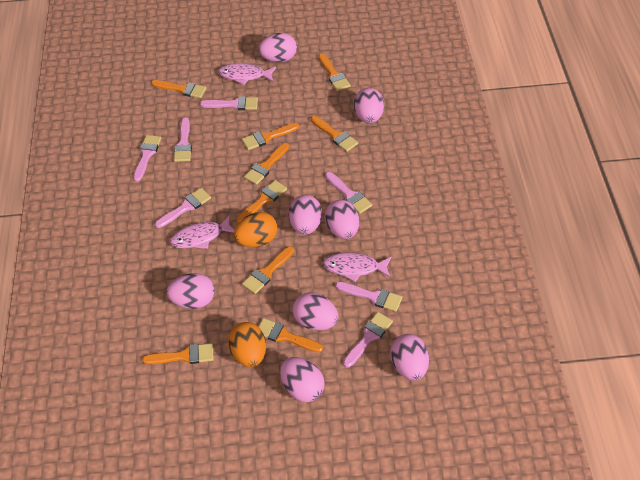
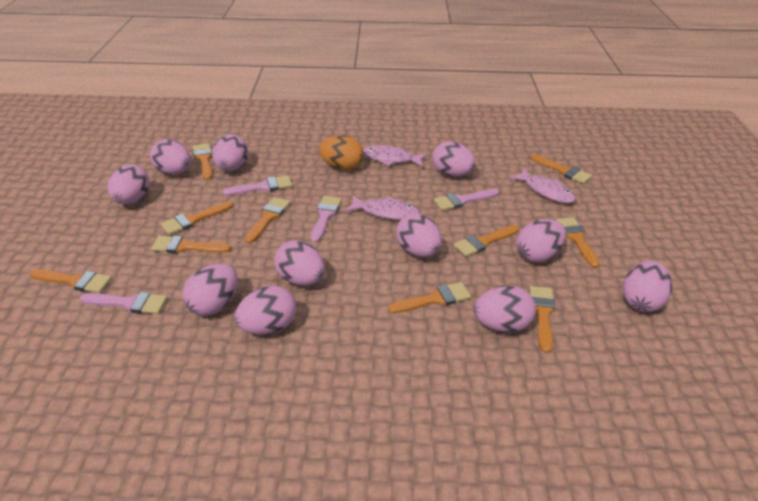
orange brush: [142,343,214,364] [151,80,206,98] [237,180,287,223] [242,123,299,150] [242,246,294,294] [244,143,289,185] [258,318,323,352] [311,116,358,152] [318,53,351,91] = 9 -> [30,269,112,293] [151,236,231,253] [160,202,233,235] [193,143,212,180] [245,197,291,243] [388,282,471,313] [453,225,519,257] [529,286,555,353] [531,154,592,184] [556,217,600,268] = 10
orange egg: [228,322,266,367] [234,212,277,247] = 2 -> [319,135,364,170] = 1
pink brush: [133,135,161,182] [155,188,211,228] [174,117,192,162] [200,96,258,110] [325,172,372,214] [335,282,402,312] [343,312,393,368] = 7 -> [80,292,167,314] [223,175,292,196] [311,196,342,243] [433,189,499,211] = 4
pink egg: [166,273,215,309] [258,33,297,62] [280,357,325,402] [289,195,322,235] [293,292,338,330] [324,199,359,239] [354,88,384,123] [390,334,429,380] = 8 -> [107,164,150,204] [150,139,191,175] [182,264,238,316] [212,134,248,171] [234,286,296,335] [274,240,325,286] [396,213,442,257] [432,141,475,177] [474,286,536,333] [517,219,566,262] [623,261,672,312] = 11

